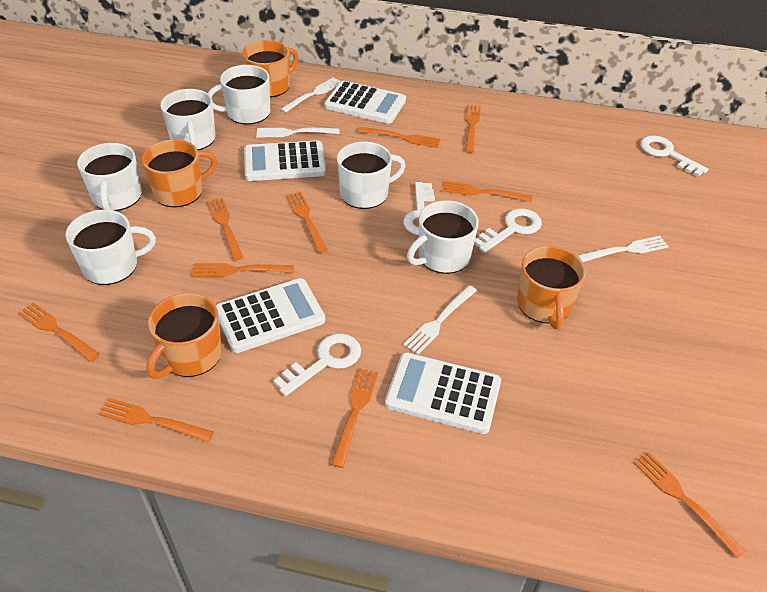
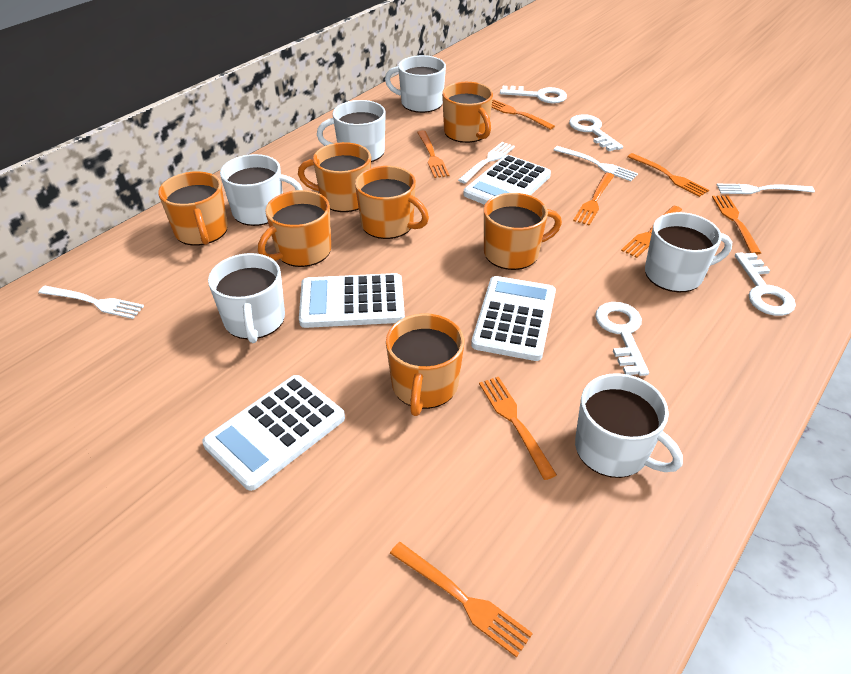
orange fork: [18,302,100,362] [98,398,214,442] [192,263,294,277] [207,198,244,261] [286,191,328,253] [331,368,378,468] [358,127,440,148] [442,181,532,202] [465,105,481,153] [633,452,746,559] = 10 -> [390,542,533,658] [417,130,450,178] [479,377,557,480] [491,99,555,130] [573,173,614,226] [621,206,682,258] [627,153,709,197] [712,195,761,255] = 8
orange mug: [142,140,217,208] [146,293,222,379] [242,40,299,97] [517,246,586,329] = 4 -> [158,171,228,246] [258,190,331,267] [298,142,371,212] [355,166,429,239] [386,313,464,416] [442,82,493,143] [484,193,562,270] = 7

